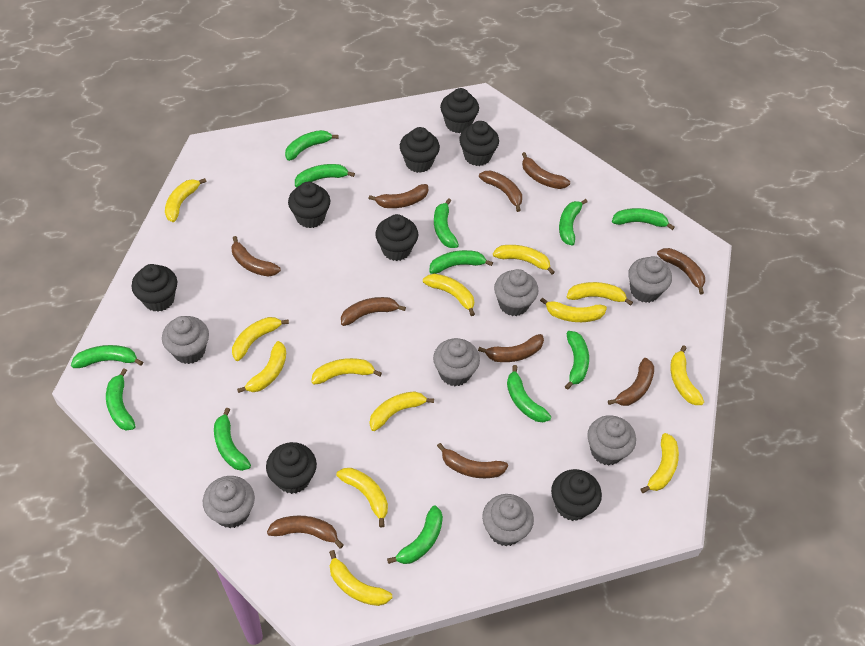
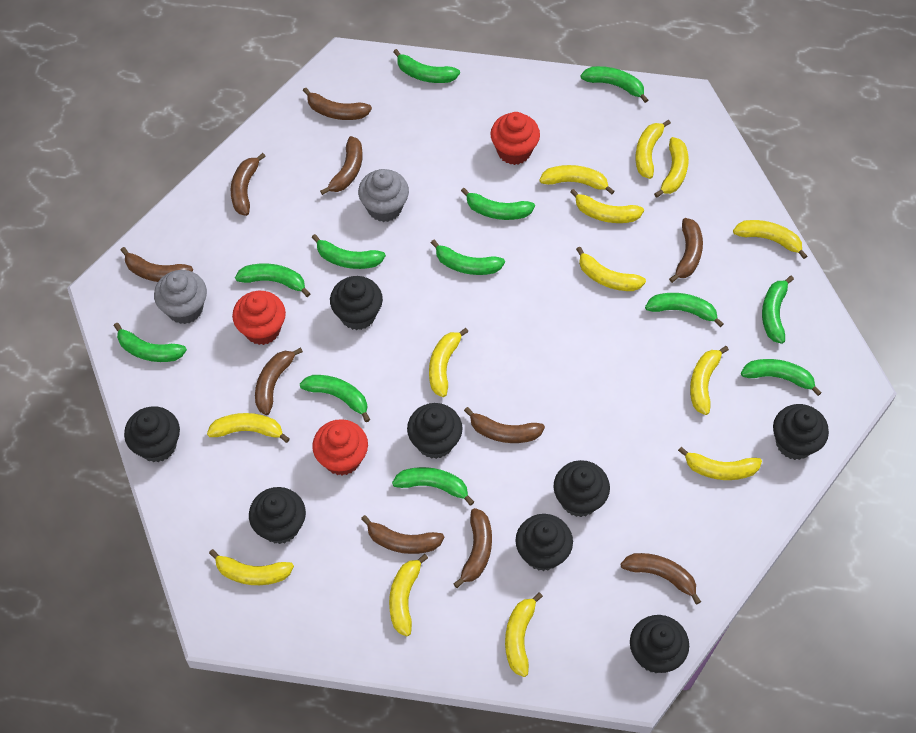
grey cupcake: [162,316,209,364] [203,476,255,528] [433,338,480,386] [482,494,534,546] [494,269,539,316] [587,415,636,465] [628,256,672,303] = 7 -> [154,270,207,324] [358,169,409,222] = 2
red cupcake: none = 0 -> [232,291,286,345] [312,419,368,476] [490,112,540,165] = 3

